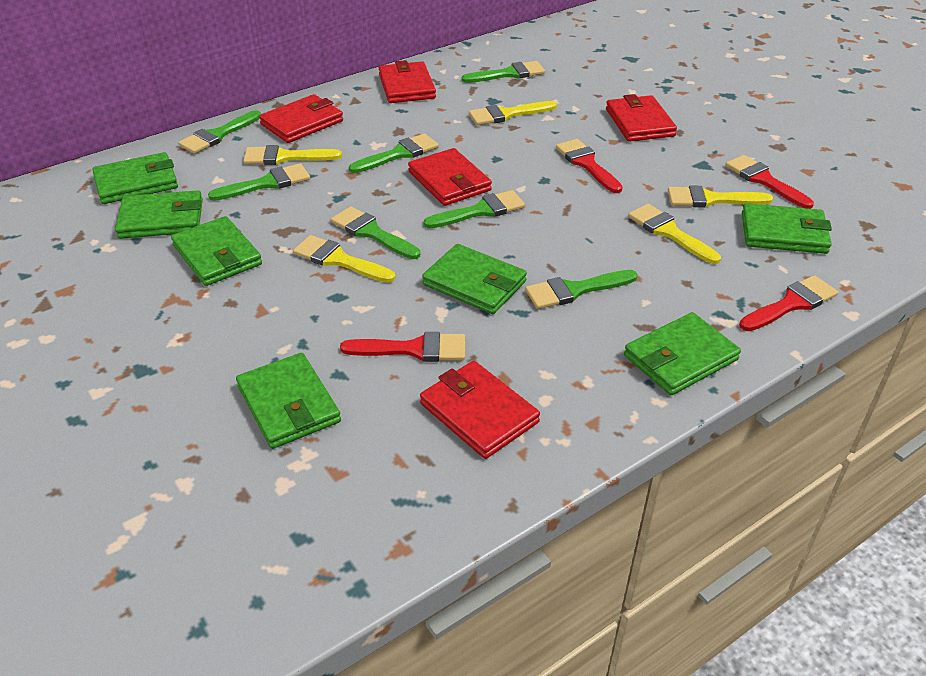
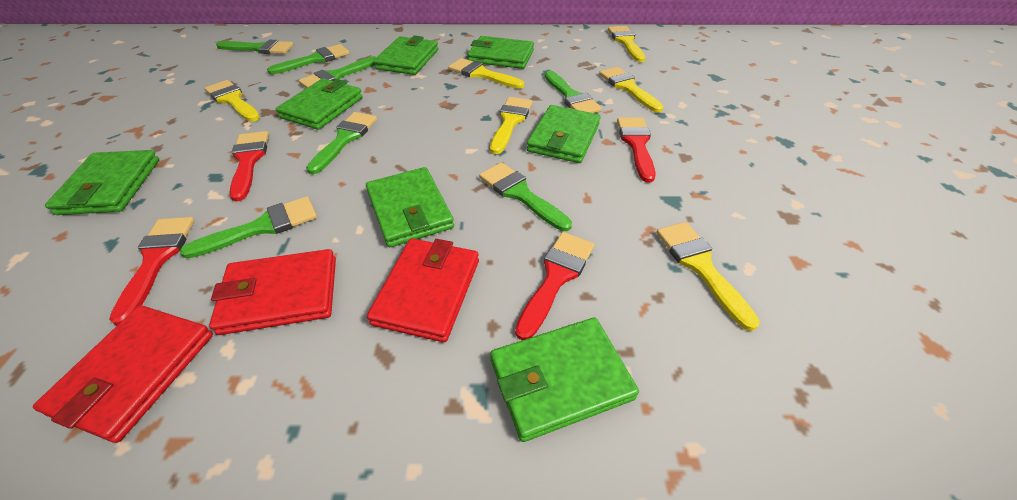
red wallet: [259,94,343,143] [379,60,436,103] [408,148,492,206] [420,361,540,459] [606,94,677,142] = 5 -> [33,305,213,443] [209,249,336,335] [367,239,479,342] = 3
yellow brush: [243,145,342,165] [293,235,396,283] [469,101,557,125] [628,204,721,264] [668,186,773,207] = 5 -> [205,80,260,122] [448,58,524,89] [490,97,533,154] [599,67,664,113] [608,26,646,62] [656,222,760,331] = 6

